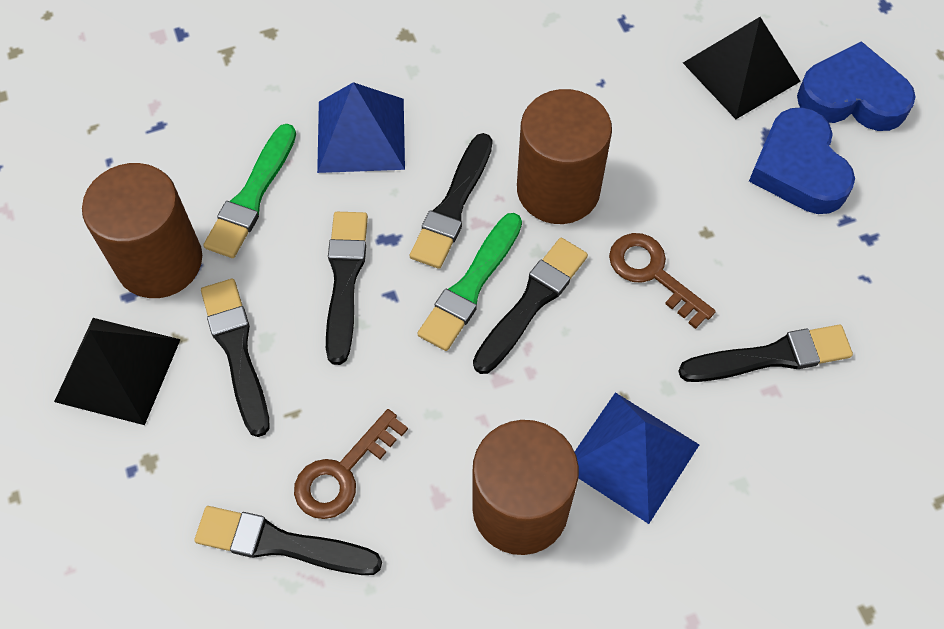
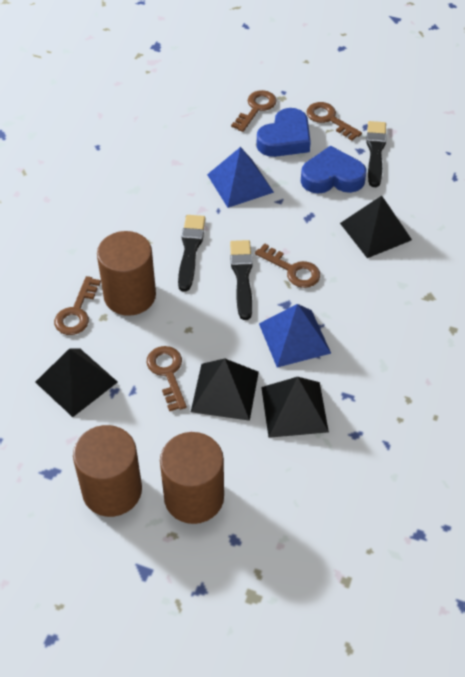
black brush: [194,506,382,575] [201,279,269,437] [326,212,368,365] [410,133,492,269] [473,238,588,374] [678,325,853,382] = 6 -> [178,215,205,292] [230,240,253,320] [366,121,387,187] = 3
black pyramid: [54,318,181,425] [683,17,801,119] = 2 -> [35,348,118,417] [191,358,259,421] [261,377,329,438] [340,196,412,258] = 4
brown key: [294,409,408,519] [609,233,716,329] = 2 -> [54,276,101,335] [147,346,187,411] [231,90,277,132] [255,243,320,288] [307,102,362,141] = 5
green brush: [203,124,296,258] [418,213,522,351] = 2 -> none = 0

